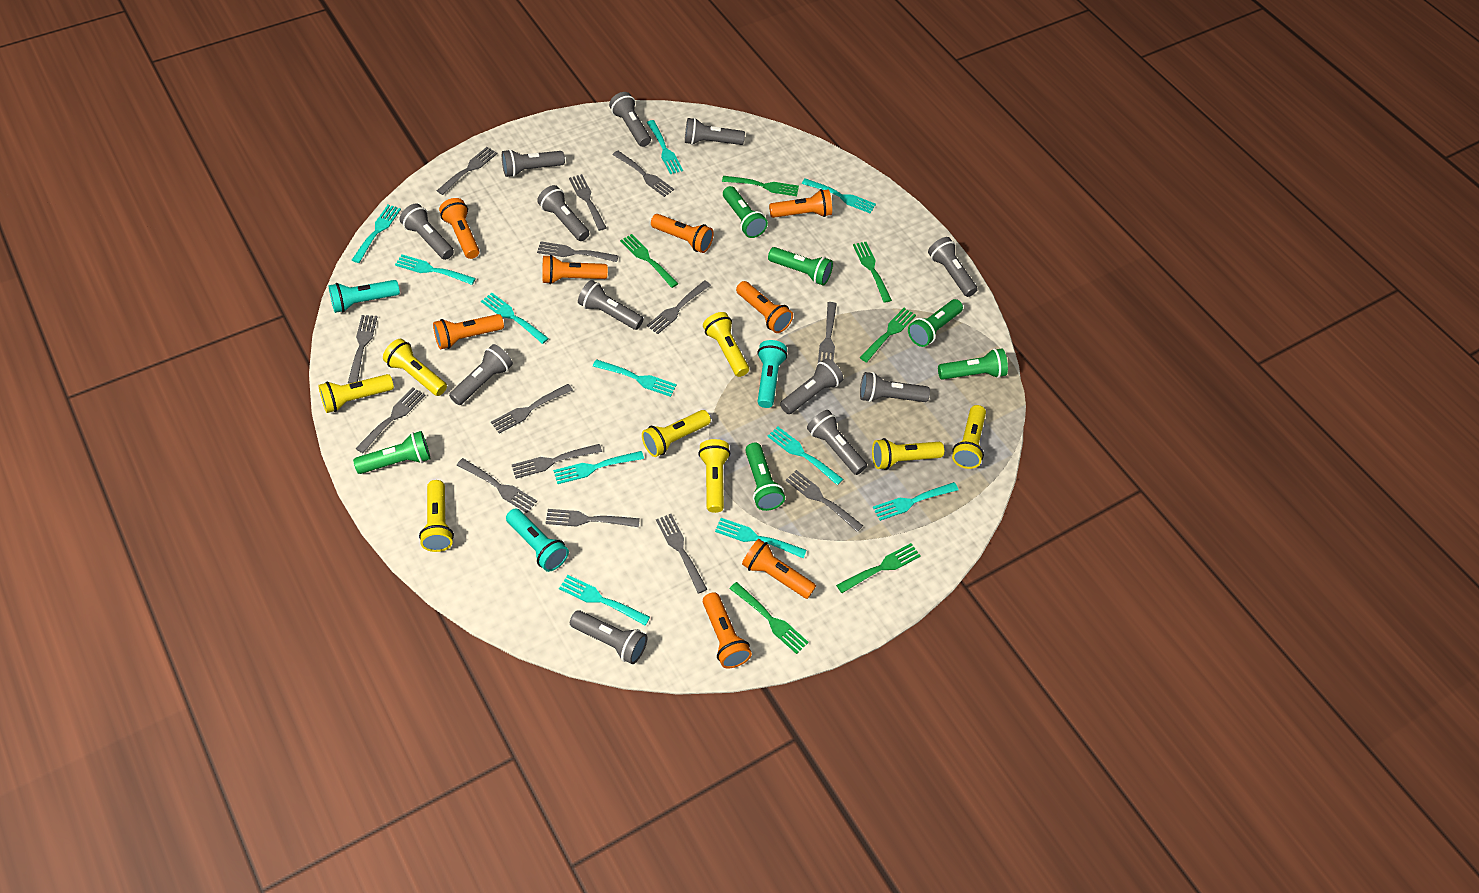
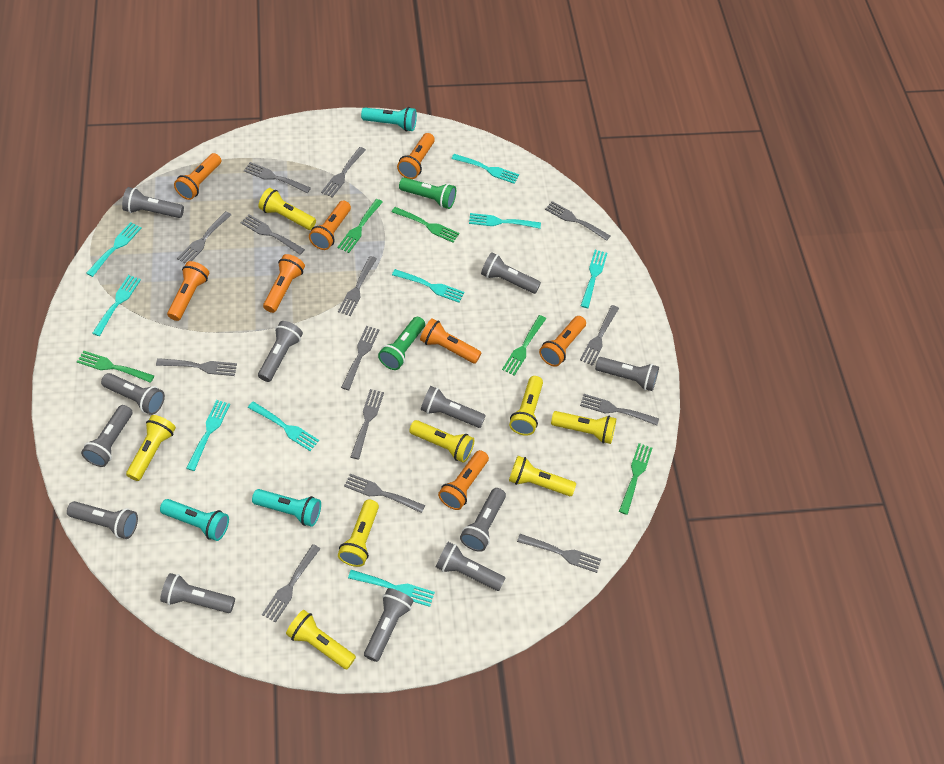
green flashlight: [353,431,430,474] [723,186,768,238] [745,443,785,511] [768,247,833,285] [908,299,963,347] [938,348,1008,380] = 6 -> [378,317,425,370] [399,177,456,209] = 2
green fork: [620,234,679,288] [722,176,799,196] [729,582,809,654] [836,543,921,593] [853,242,892,303] [859,308,916,363] = 6 -> [77,351,154,383] [337,199,383,253] [392,207,459,243] [502,315,546,376] [619,443,652,515] = 5
turquoise fork: [352,205,401,263] [395,255,476,285] [481,293,549,344] [553,451,644,484] [559,575,650,625] [593,359,677,397] [647,120,683,174] [715,518,807,558] [767,426,843,485] [802,178,876,214] [873,482,958,521] = 11 -> [86,222,142,277] [92,275,141,336] [186,400,230,471] [248,401,319,451] [348,570,435,607] [392,269,464,303] [451,154,519,184] [469,213,541,229] [581,250,607,308] = 9

